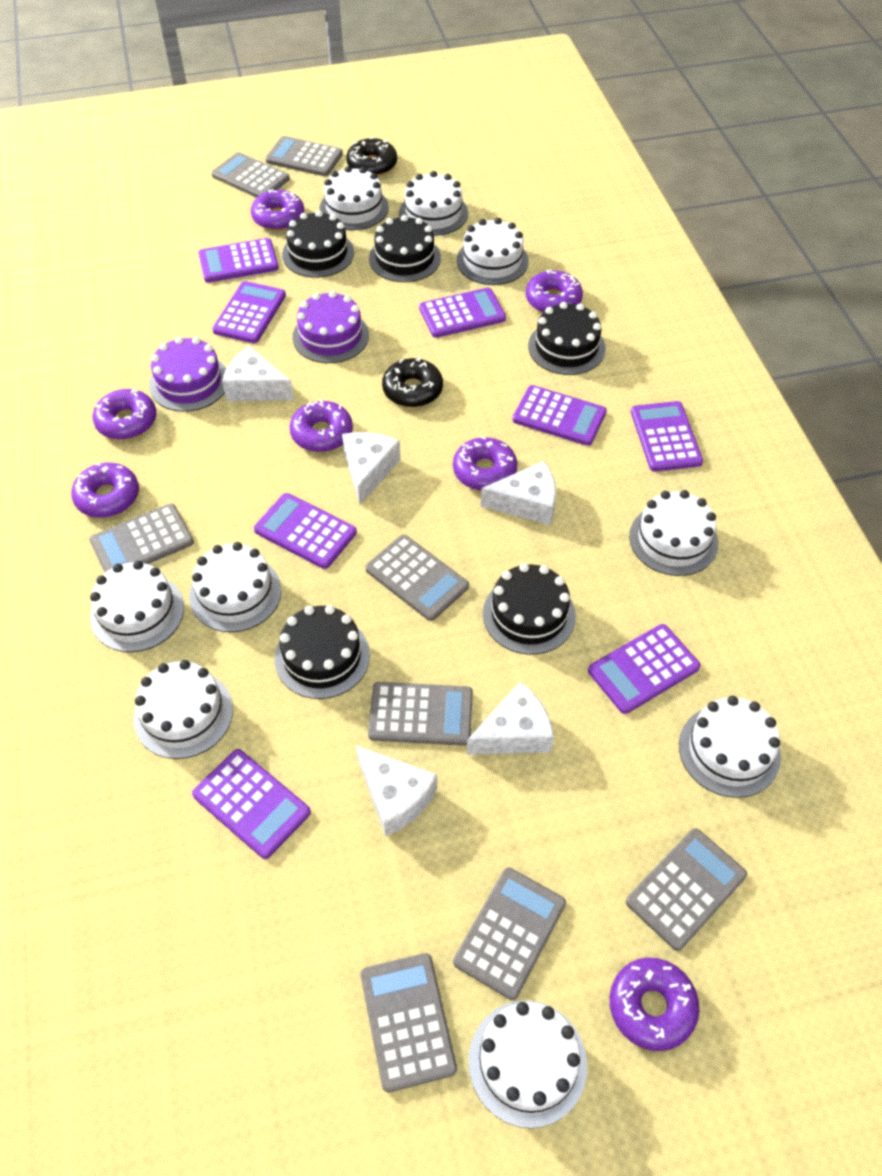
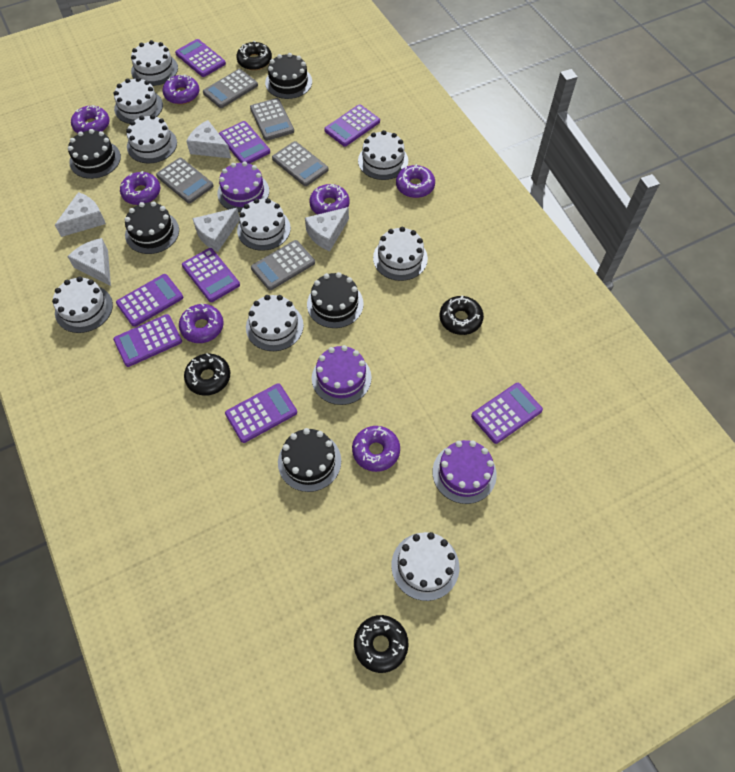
black donut: [346,137,397,176] [382,357,443,407] = 2 -> [184,353,230,396] [236,41,272,70] [354,615,408,673] [440,296,484,335] = 4
grey calculator: [89,504,194,572] [211,152,290,198] [265,136,343,176] [360,953,457,1092] [365,535,469,621] [368,682,473,746] [453,867,566,1000] [626,828,747,951] = 8 -> [156,158,214,204] [203,69,258,108] [250,98,294,141] [251,240,315,290] [272,141,329,186] = 5
purple cake: [149,337,226,412] [292,291,369,363] = 2 -> [217,161,269,212] [312,345,372,405] [433,440,497,504] = 3

